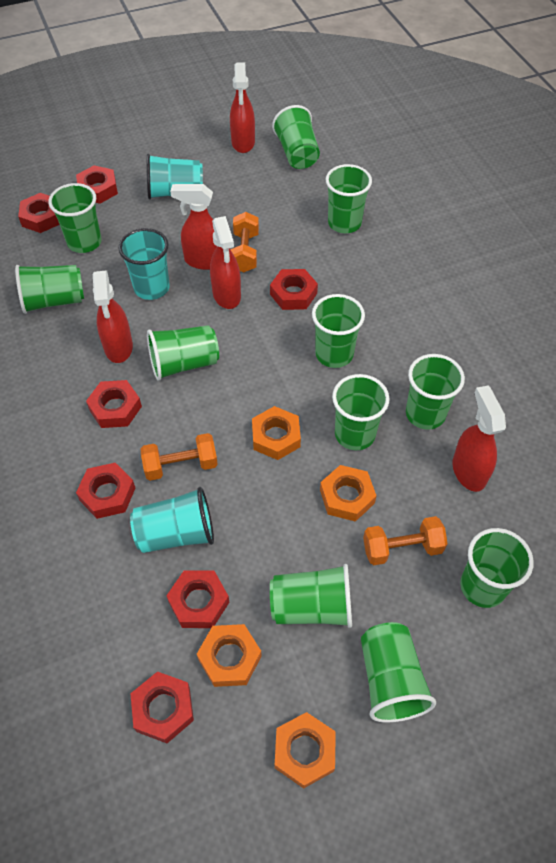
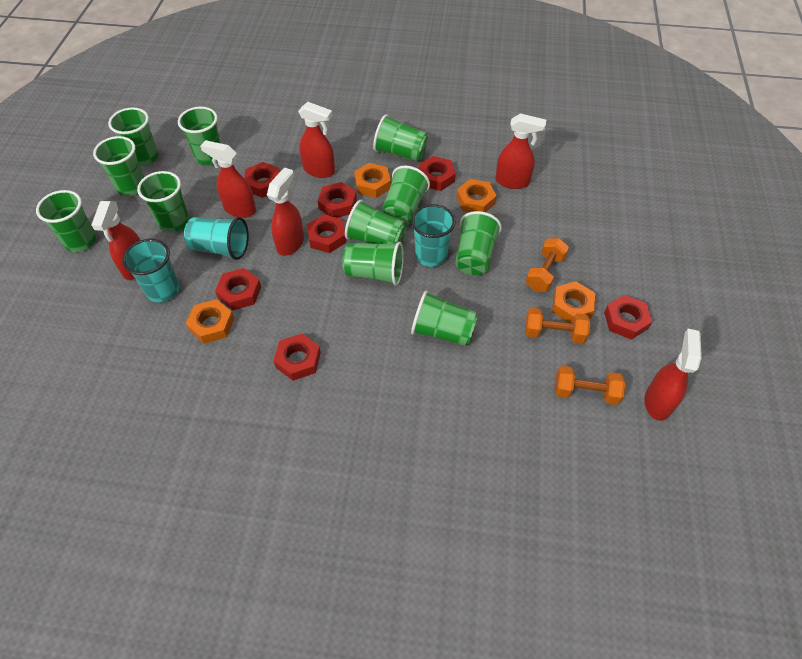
red spray bottle: [93,270,133,363] [170,184,217,270] [210,216,241,309] [230,62,255,153] [452,386,506,492] = 5 -> [91,201,140,280] [200,140,256,218] [267,167,304,256] [298,102,335,178] [496,113,546,189] [645,329,702,421] = 6

